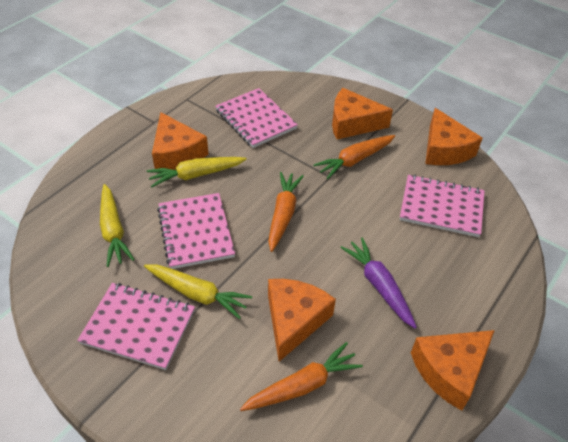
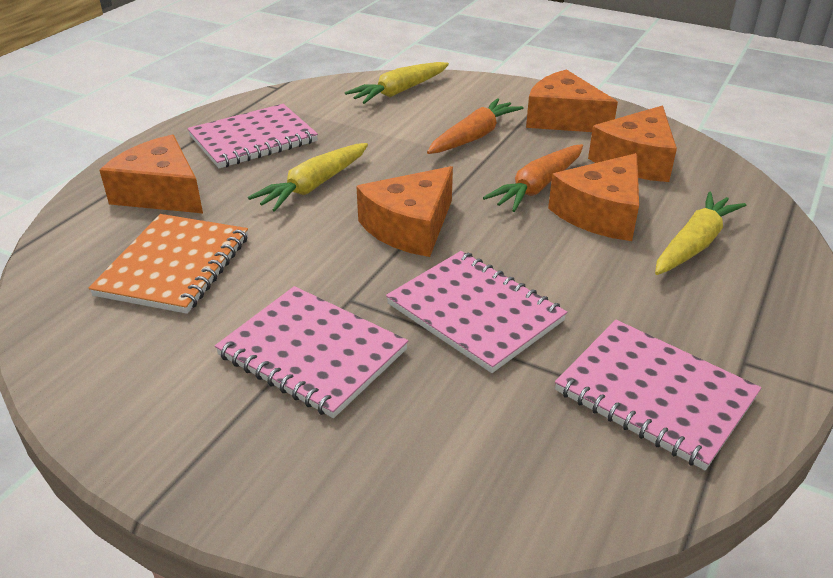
orange carrot: [240,342,363,411] [268,172,304,252] [313,135,395,179] = 3 -> [427,98,523,154] [483,144,583,212] = 2
orange notebook: none = 0 -> [89,214,248,314] = 1
purple carrot: [340,237,417,329] = 1 -> none = 0

